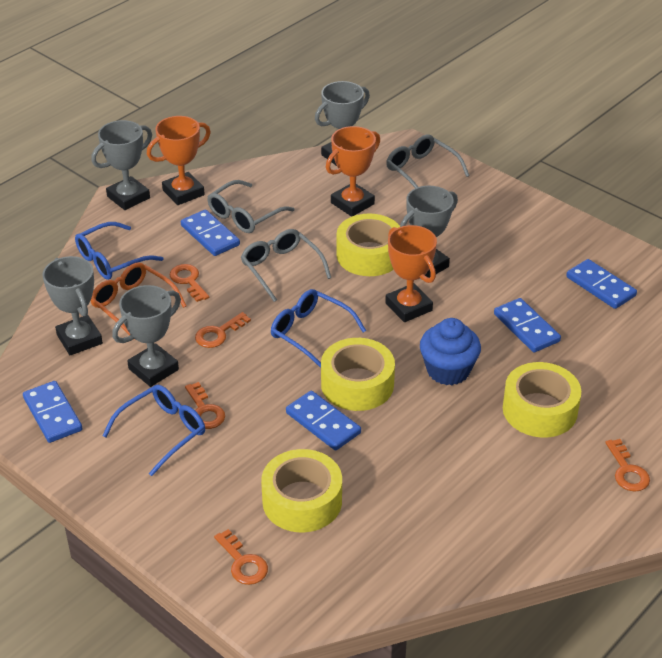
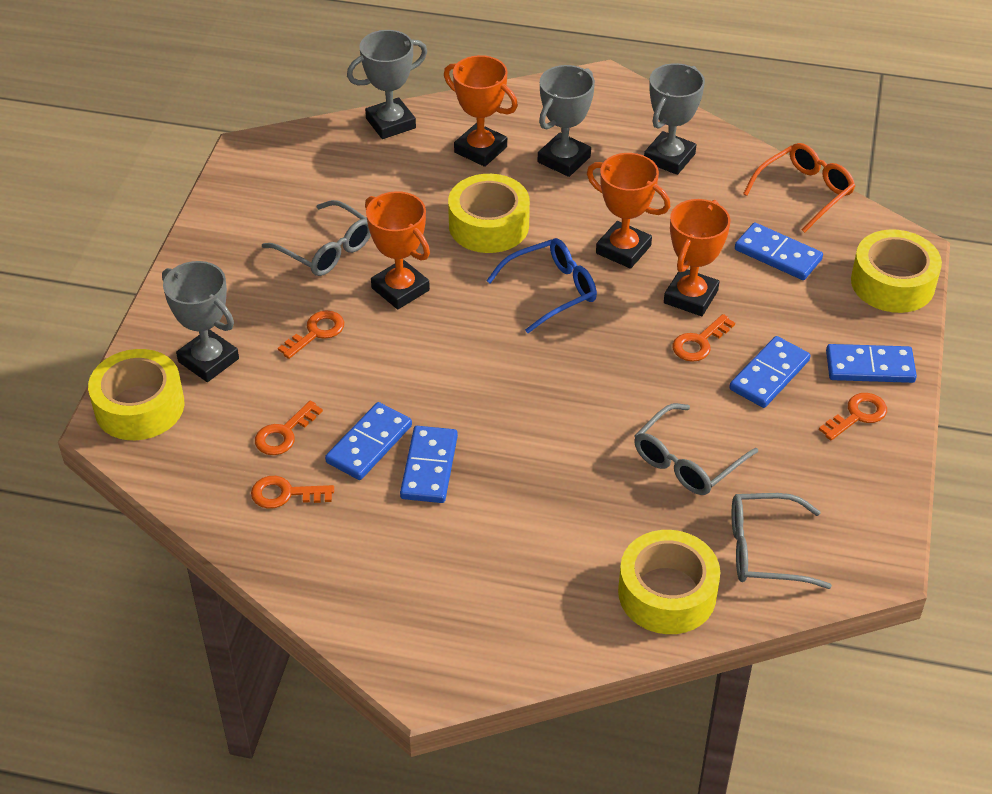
blue cupcake: [420,318,481,385] = 1 -> none = 0
blue glasses: [75,222,164,280] [102,385,205,476] [271,289,366,368] = 3 -> [486,238,597,333] = 1
grey trophy: [42,256,103,355] [91,120,152,210] [112,285,181,387] [315,81,370,166] [400,186,458,278] = 5 -> [162,261,239,382] [347,30,427,139] [538,65,595,177] [644,63,705,175] = 4
orange trophy: [147,116,211,205] [326,126,380,217] [385,225,437,322] = 3 -> [365,191,430,309] [444,55,518,167] [587,153,670,269] [664,199,731,316] = 4

